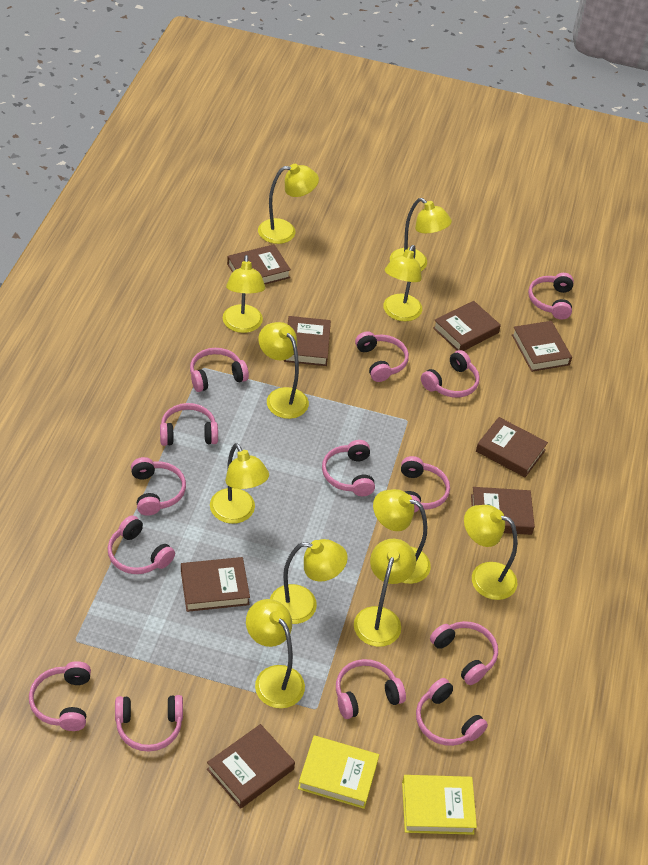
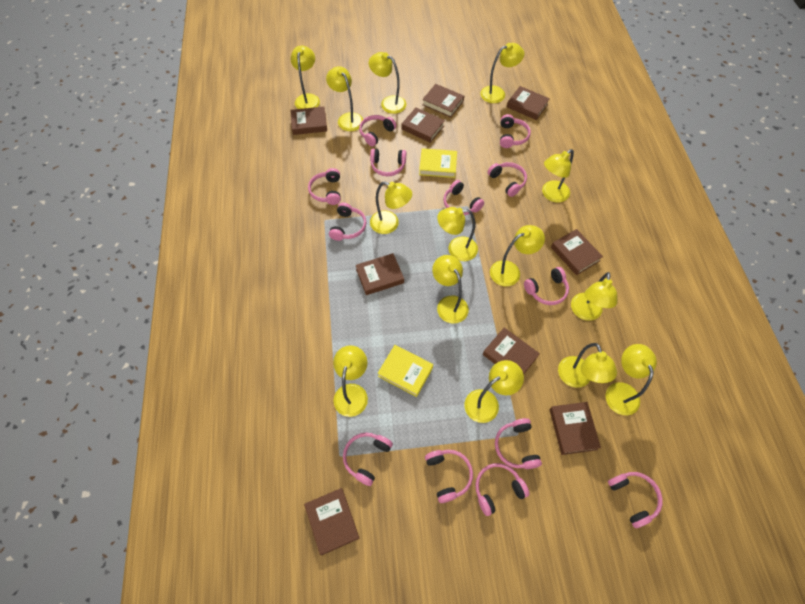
brown book: [181,557,250,612] [207,724,295,808] [227,244,291,284] [284,316,331,366] [433,301,501,351] [471,487,535,535] [476,417,548,477] [512,321,572,372] = 8 -> [290,106,327,135] [304,488,360,555] [356,253,404,295] [401,108,445,143] [422,84,464,117] [483,327,540,374] [507,86,550,120] [549,402,601,455] [551,229,603,275] = 9
pink headphones: [29,661,91,731] [108,515,175,574] [115,695,183,752] [131,457,186,516] [160,403,218,446] [190,348,249,392] [322,440,375,496] [336,659,406,719] [355,331,409,382] [401,456,450,512] [416,678,488,746] [421,350,480,398] [430,621,498,685] [528,273,574,320] = 14 -> [308,168,341,205] [329,203,367,241] [343,433,393,486] [359,115,397,146] [370,149,406,176] [425,450,473,503] [443,180,484,215] [475,463,529,516] [488,162,527,197] [495,418,542,469] [500,114,531,148] [524,267,569,305] [608,472,663,528] = 13
yellow lamp: [210,443,269,524] [223,255,265,333] [246,599,305,709] [258,164,319,244] [258,322,309,419] [270,539,348,624] [354,539,416,647] [373,489,431,584] [383,245,422,321] [390,198,452,271] [464,505,517,600] = 11 -> [291,46,320,109] [326,66,363,131] [333,345,368,417] [369,52,406,114] [370,181,412,234] [432,255,469,324] [437,207,478,261] [464,360,524,423] [480,43,524,103] [490,225,545,286] [542,149,574,202] [558,343,617,388] [571,272,617,321] [605,344,657,415] = 14

